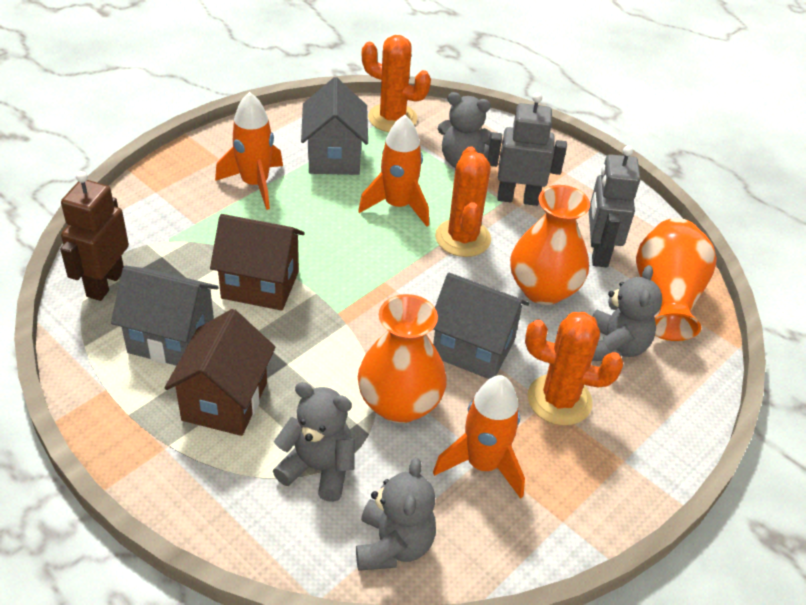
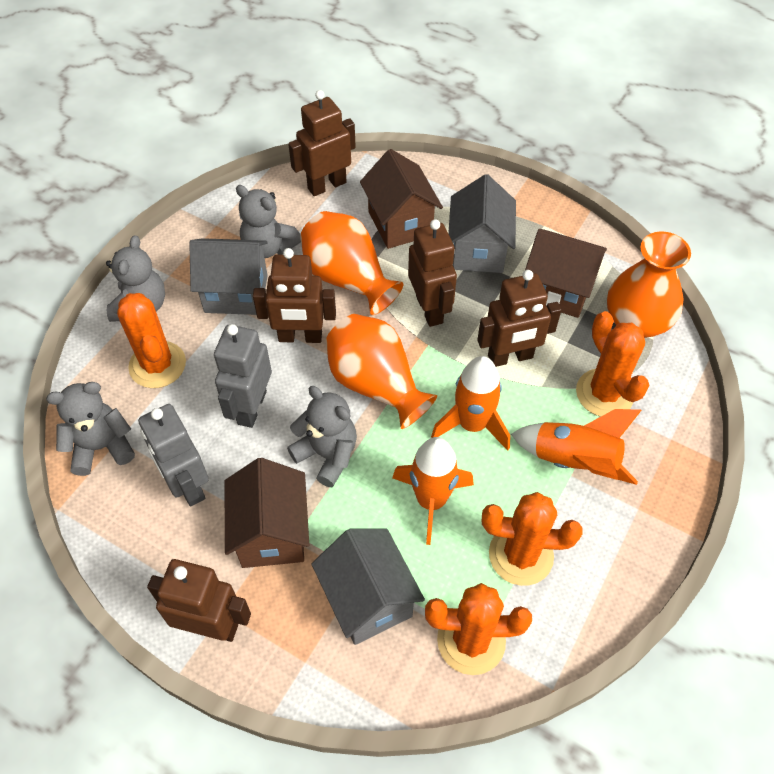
brown house: [165,309,276,436] [210,214,305,311] = 2 -> [224,458,309,568] [360,149,443,249] [525,229,607,318] = 3
brown robot: [60,171,129,301] = 1 -> [147,559,251,642] [253,248,336,343] [288,90,356,196] [408,219,457,327] [477,270,561,367] = 5
orange cactus: [362,35,431,132] [435,146,491,257] [525,312,623,426] = 3 -> [117,293,186,388] [425,583,532,675] [482,492,583,586] [576,311,649,417] = 4

